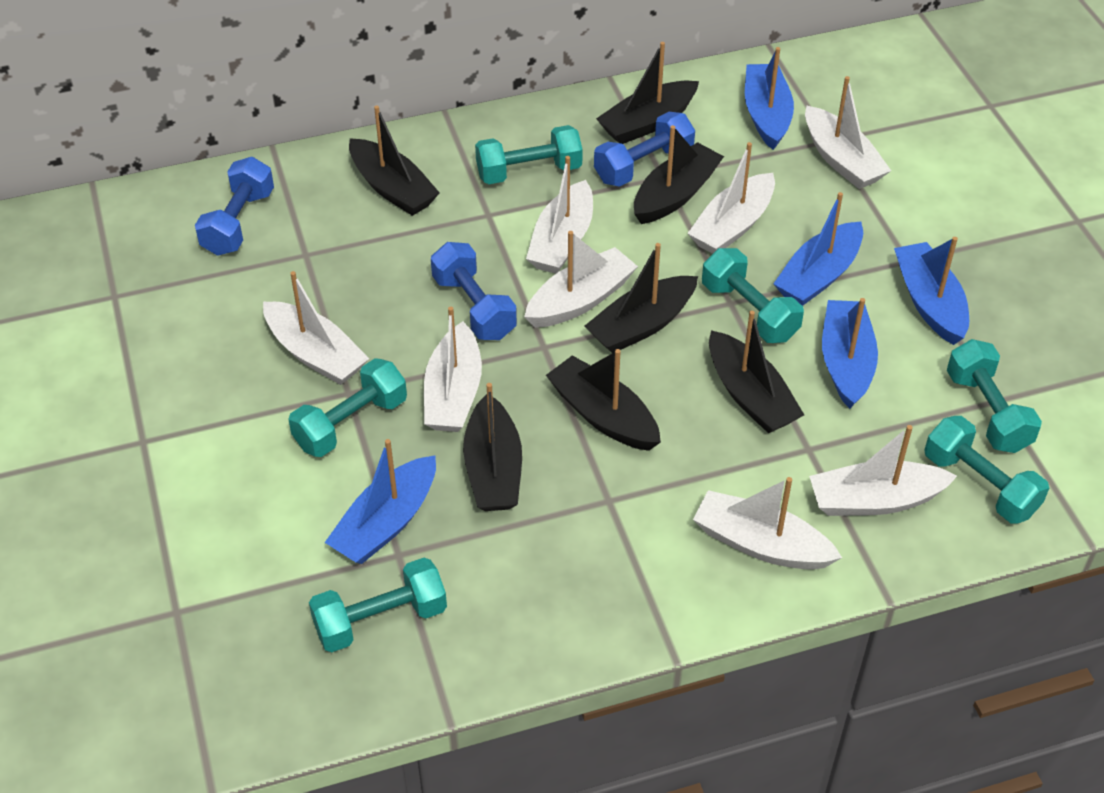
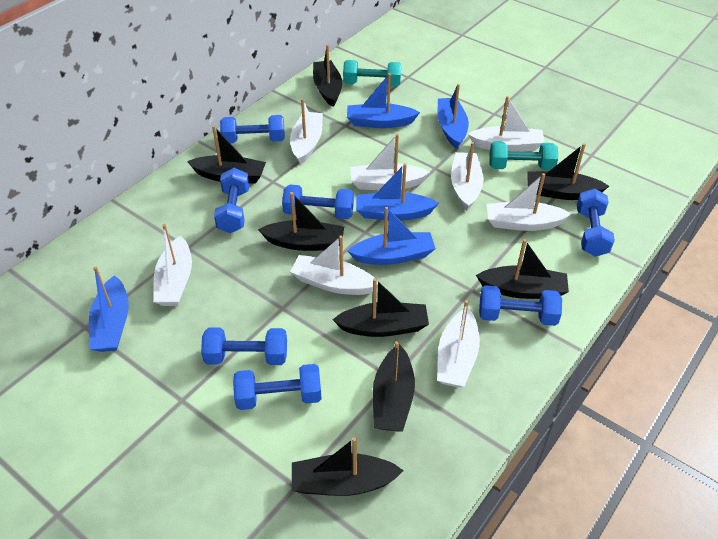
black boat: [349,105,440,216] [463,383,522,511] [546,349,661,451] [585,243,698,353] [596,42,699,144] [634,125,724,224] [709,311,804,433] = 7 -> [187,125,266,183] [258,192,344,251] [292,437,404,496] [313,44,342,107] [333,278,429,337] [373,341,415,432] [476,239,569,299] [528,143,609,200] = 8
blue dumbbell: [195,157,274,256] [431,242,517,340] [594,112,695,187] = 3 -> [201,328,287,365] [214,168,249,233] [220,115,285,143] [233,364,322,410] [282,185,354,219] [479,285,562,326] [577,189,615,257] = 7
turquoise dumbbell: [288,358,407,457] [309,558,447,652] [475,125,583,184] [702,248,804,343] [924,416,1049,524] [947,339,1042,453] = 6 -> [343,60,401,86] [489,141,558,170] = 2

